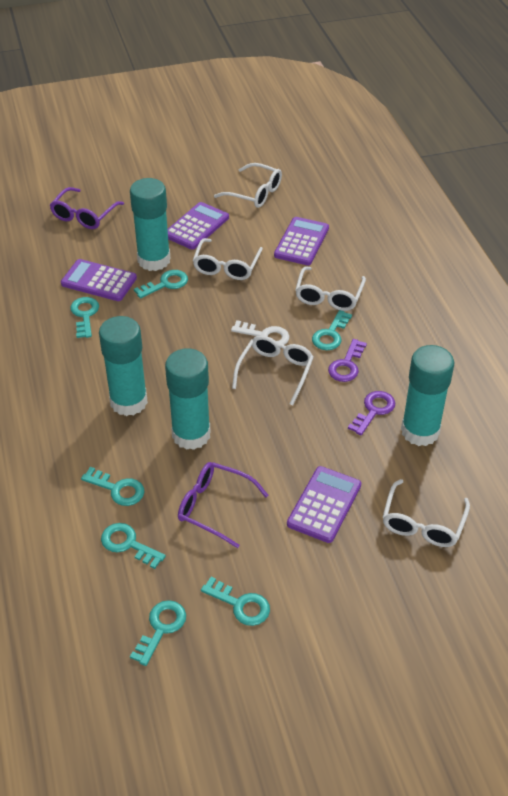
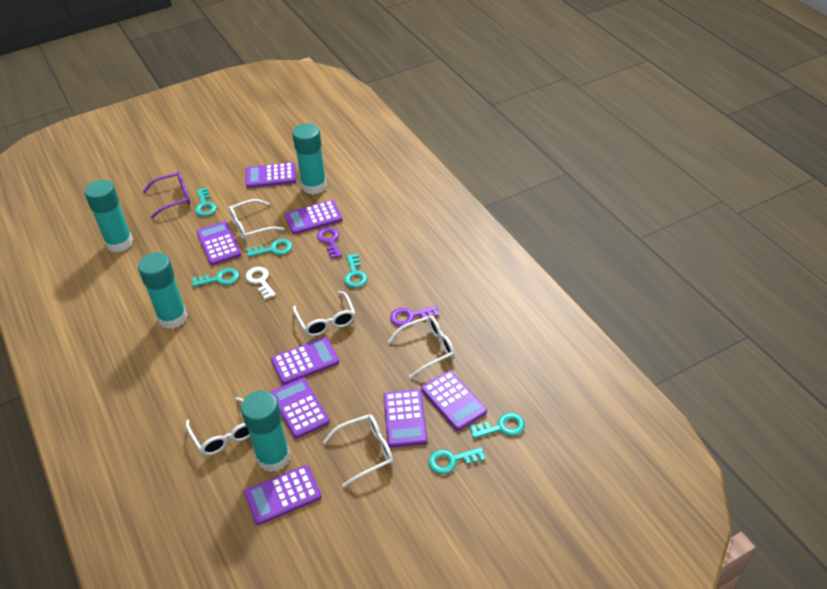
purple calculator: [61,259,137,301] [168,202,229,250] [274,217,329,265] [287,466,361,543] = 4 -> [196,221,242,265] [244,465,322,525] [246,162,296,188] [271,337,339,385] [271,378,330,438] [285,200,342,234] [383,389,427,448] [421,371,487,431] = 8
purple glasses: [50,187,124,229] [178,462,269,548] = 2 -> [143,172,191,219] = 1
turquoise key: [70,297,99,338] [81,467,144,506] [101,523,166,569] [130,600,186,666] [134,270,188,299] [201,577,270,626] [312,310,352,350] = 7 -> [192,268,239,287] [195,188,217,216] [247,239,292,257] [344,254,367,288] [428,448,485,474] [470,413,525,438] = 6

